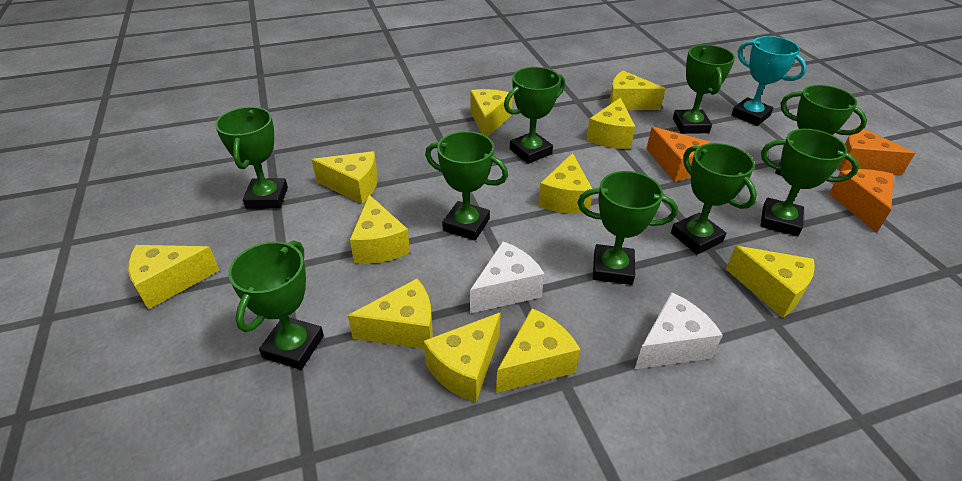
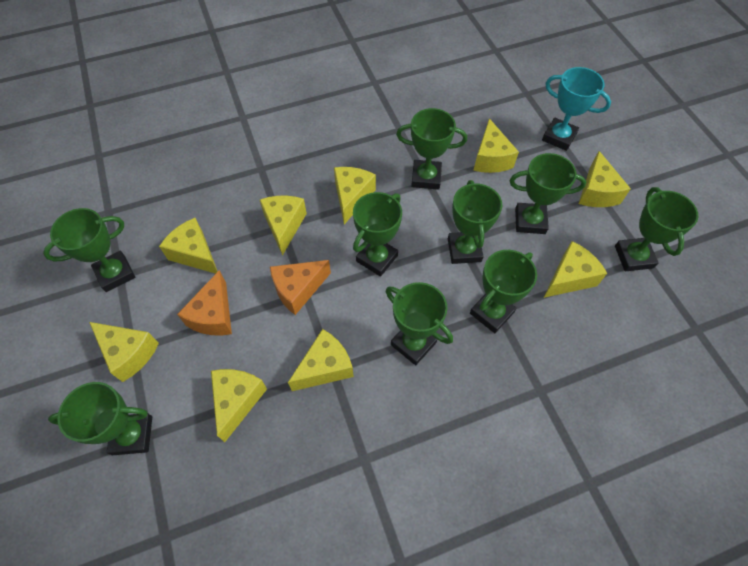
orange cheese: [646,127,710,182] [829,169,894,233] [839,126,915,176] = 3 -> [177,270,232,336] [270,260,331,315] = 2
white cheese: [470,241,544,314] [635,292,723,369] = 2 -> none = 0
yellow cheese: [128,245,220,310] [311,151,378,204] [348,279,433,349] [350,195,410,264] [424,312,501,403] [470,89,513,137] [496,308,581,393] [538,153,592,214] [586,98,636,149] [609,71,665,110] [726,246,815,318] = 11 -> [89,322,159,382] [159,218,218,274] [211,369,267,442] [260,196,307,256] [288,329,354,391] [334,167,376,224] [473,118,519,173] [544,241,607,298] [579,151,631,207] = 9

